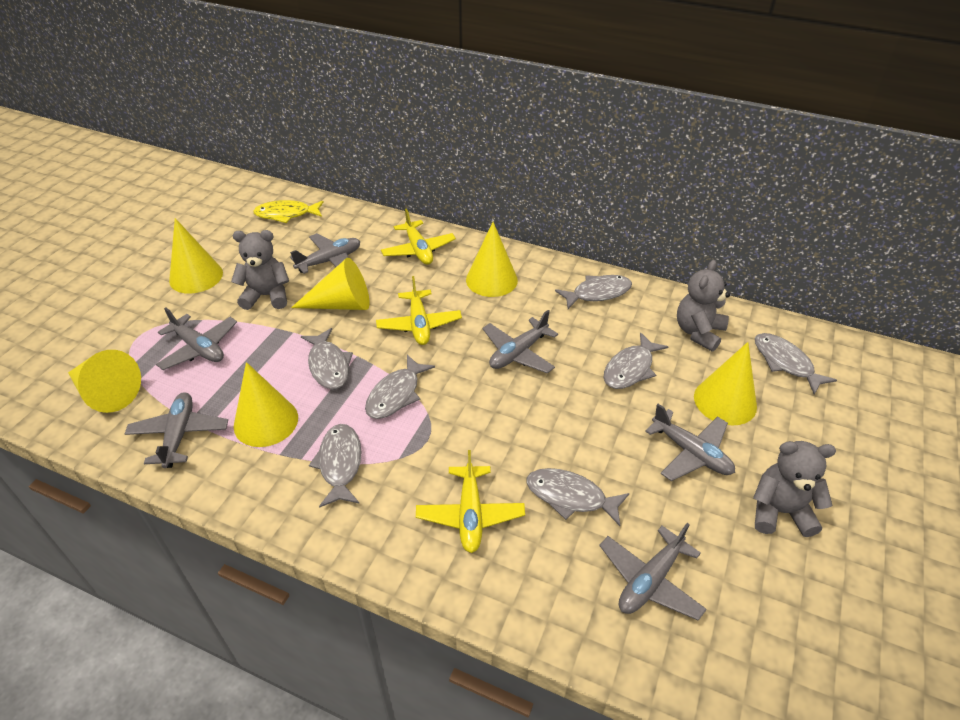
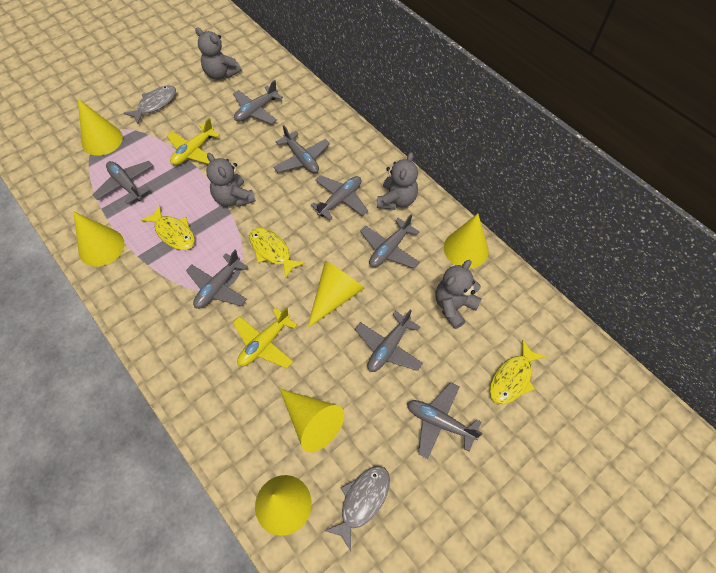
grey fish: [301,328,353,389] [309,424,361,508] [365,354,435,419] [526,468,629,526] [555,275,632,309] [603,332,668,389] [755,333,837,395] = 7 -> [124,86,176,124] [325,466,390,551] = 2
grey plane: [125,392,228,468] [156,307,237,370] [290,233,360,274] [482,310,558,374] [599,523,707,621] [645,404,735,481] = 6 -> [92,161,153,204] [186,250,248,309] [233,80,283,124] [273,125,330,173] [310,175,368,220] [355,309,423,372] [360,214,420,268] [407,383,482,459] = 8
grey teddy bear: [231,230,289,310] [677,260,730,352] [753,441,836,537] = 3 -> [195,27,241,80] [206,153,256,207] [377,152,418,210] [435,260,482,329] = 4
yellow fish: [253,200,324,223] = 1 -> [141,205,195,250] [249,228,305,279] [490,339,546,405] = 3
yellow plane: [376,276,462,345] [381,208,456,265] [416,450,525,553] = 3 -> [167,118,220,165] [233,307,298,368] = 2

